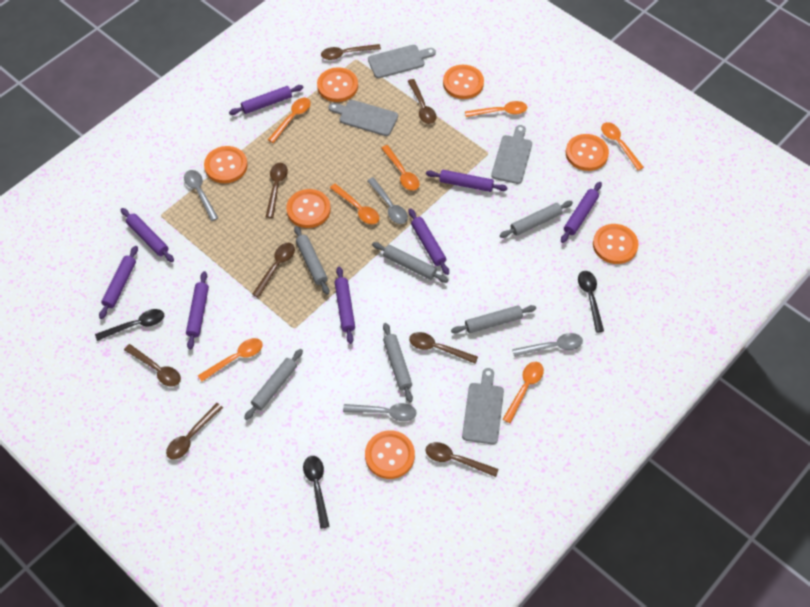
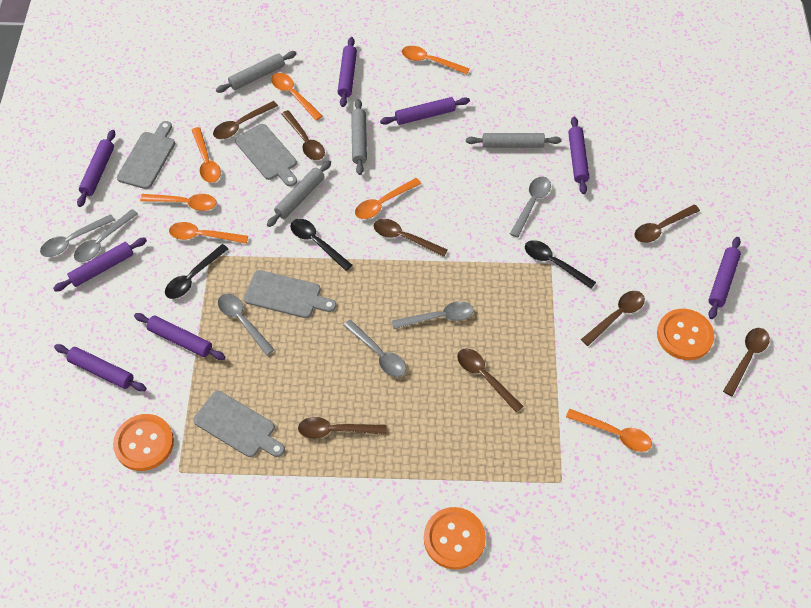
grey rolling pin: [244,349,303,420] [294,226,329,295] [372,242,448,283] [383,323,413,403] [451,305,536,334] [500,201,573,238] = 6 -> [216,51,297,93] [267,160,331,227] [351,99,367,175] [466,133,561,148] = 4
grey spoon: [184,170,218,221] [343,403,417,421] [367,177,408,224] [512,333,583,357] = 4 -> [40,214,115,257] [74,209,138,262] [218,293,275,355] [343,320,406,377] [392,301,474,329] [510,177,551,238] = 6
orange button: [204,146,248,183] [286,189,331,228] [317,67,358,102] [365,430,415,479] [443,65,484,99] [566,134,609,171] [593,224,639,264] = 7 -> [113,414,174,471] [424,507,486,570] [657,309,714,360] = 3

